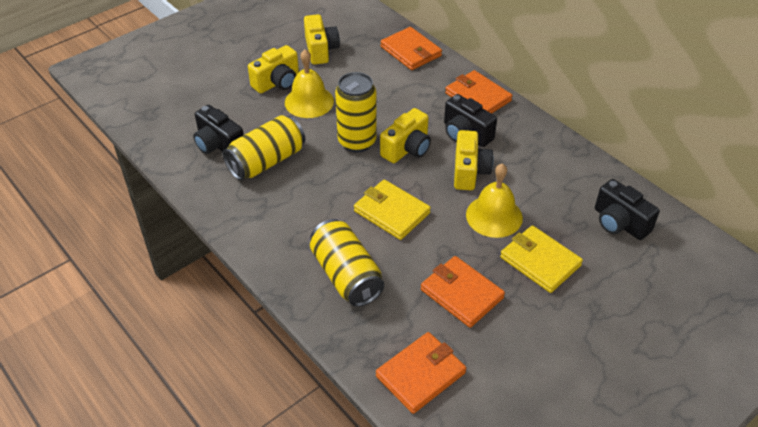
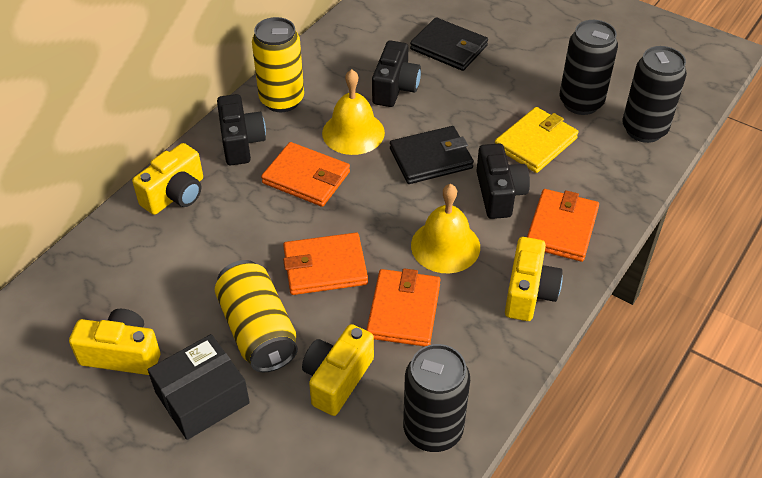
black box: none = 0 -> [148,334,250,440] = 1
black can: none = 0 -> [403,344,470,452] [560,20,618,115] [622,46,687,143] = 3
black wallet: none = 0 -> [390,126,474,184] [410,17,488,71] = 2
yellow can: [223,115,305,180] [310,219,384,307] [335,72,377,152] = 3 -> [215,260,298,372] [252,17,304,112] = 2
yellow wallet: [354,179,431,240] [500,225,583,293] = 2 -> [495,107,579,173] = 1

